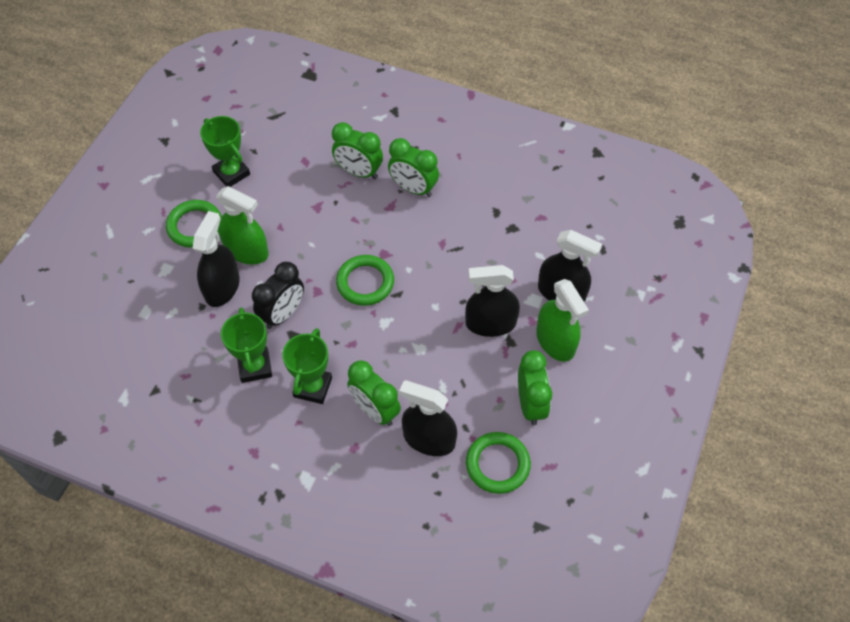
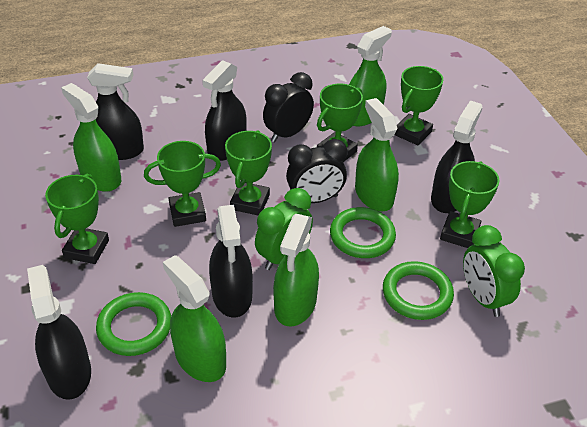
black clock: [252,262,304,329] = 1 -> [263,72,314,143] [286,139,347,203] = 2
black spray bottle: [193,211,240,307] [399,380,457,456] [465,265,520,337] [538,230,602,302] = 4 -> [27,265,91,400] [87,63,144,160] [202,60,247,161] [209,205,253,317] [431,101,483,213] = 5
green clock: [332,122,383,179] [347,360,401,426] [388,138,439,197] [518,350,552,425] = 4 -> [255,188,313,270] [463,225,525,317] = 2
green spray bottle: [216,186,269,265] [536,279,589,362] = 2 -> [61,83,121,192] [163,255,226,382] [273,214,319,327] [349,26,392,126] [355,98,399,211] = 5
green trophy: [200,116,250,187] [221,307,272,383] [282,328,332,404] = 3 -> [45,174,109,264] [144,141,221,227] [225,130,272,215] [317,84,363,162] [395,66,443,145] [440,161,500,248] = 6

